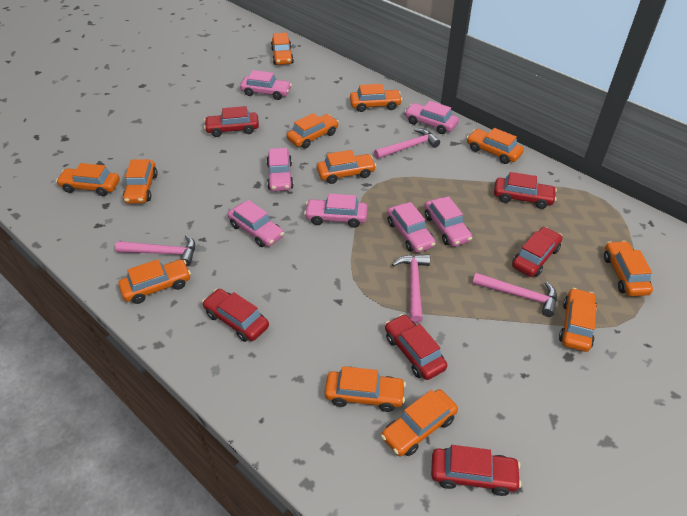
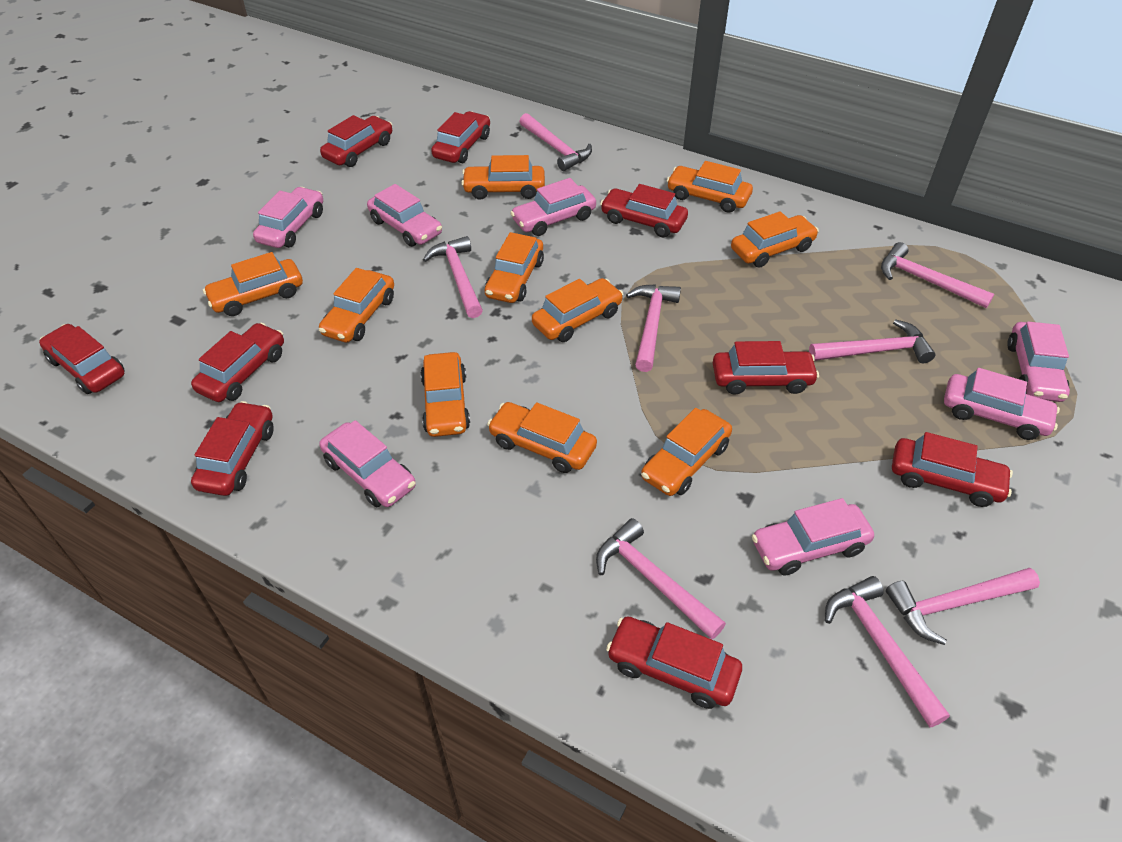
orange car: [56,163,120,196] [118,259,191,304] [123,159,158,204] [271,33,294,65] [287,113,339,149] [317,150,376,184] [325,366,406,412] [350,84,402,112] [381,389,458,456] [467,128,524,164] [559,288,597,352] [604,241,653,296] = 12 -> [203,252,303,316] [319,268,394,343] [420,352,470,437] [461,155,545,200] [485,232,544,303] [487,402,597,473] [532,278,623,342] [641,408,732,496] [667,161,753,213] [731,211,819,267] = 10
pink hammer: [115,235,195,266] [374,128,440,159] [392,254,430,323] [472,273,557,317] = 4 -> [423,236,483,318] [519,113,592,171] [596,518,726,639] [626,284,681,372] [809,319,935,363] [825,576,950,728] [881,242,994,308] [886,568,1040,645] = 8
red car: [202,289,269,342] [204,106,259,137] [385,314,447,380] [431,445,521,496] [494,172,557,209] [512,227,562,277] = 6 -> [39,324,125,394] [191,323,284,402] [191,401,274,496] [320,115,392,167] [431,111,490,163] [600,184,688,237] [606,616,742,709] [713,341,819,395] [892,432,1013,507] = 9

